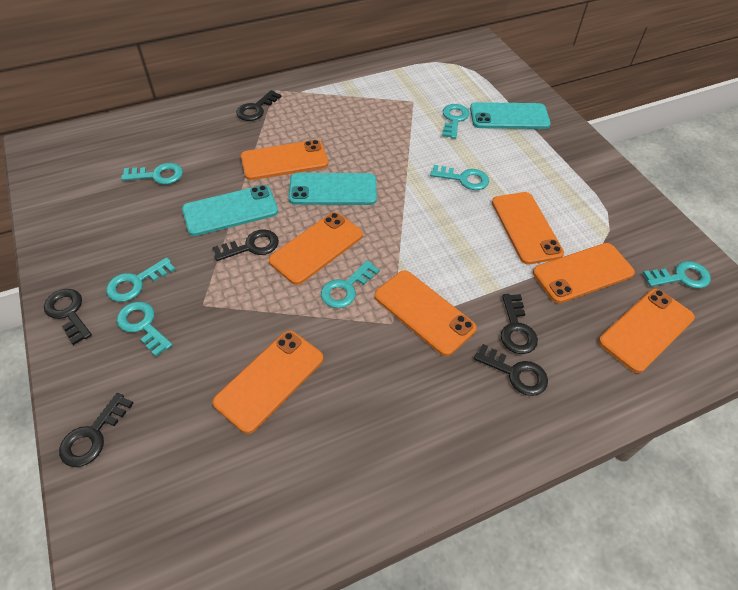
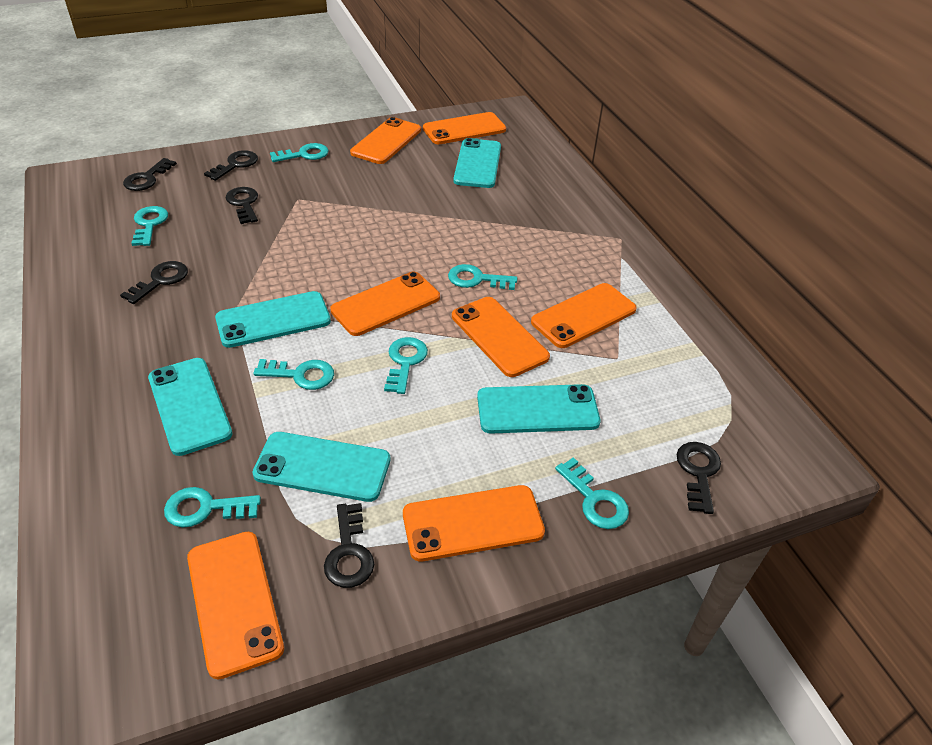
turquoise phone: [182,185,278,236] [289,173,377,205] [470,102,551,129] = 3 -> [148,358,232,456] [215,291,331,348] [252,432,390,502] [453,138,501,188] [477,384,600,434] = 5

